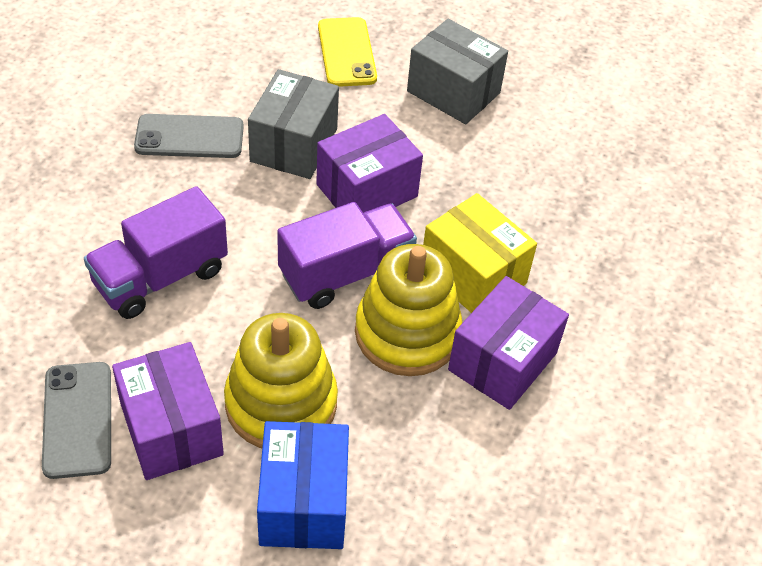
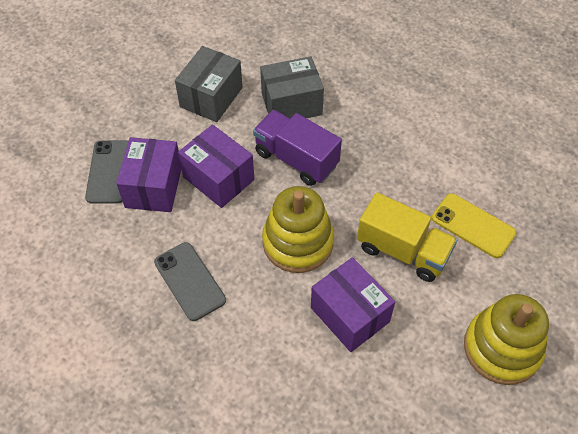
blue box: [257,421,349,549] = 1 -> none = 0
purple truck: [84,186,228,319] [277,202,417,309] = 2 -> [253,110,342,186] = 1
yellow box: [423,193,537,313] = 1 -> none = 0
yellow truck: none = 0 -> [357,193,457,282] = 1

